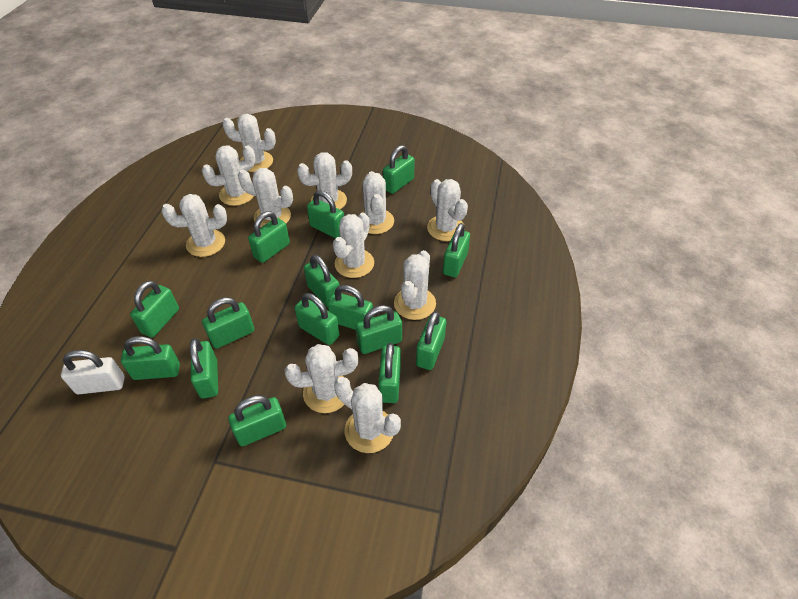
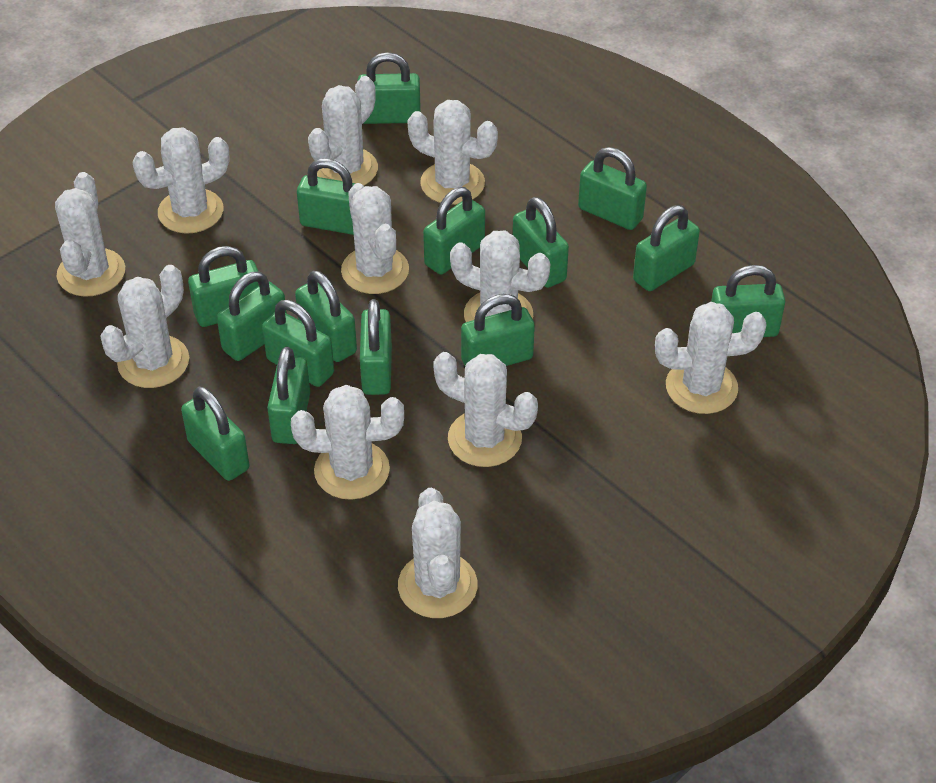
white padlock: [61,350,125,394] = 1 -> none = 0

